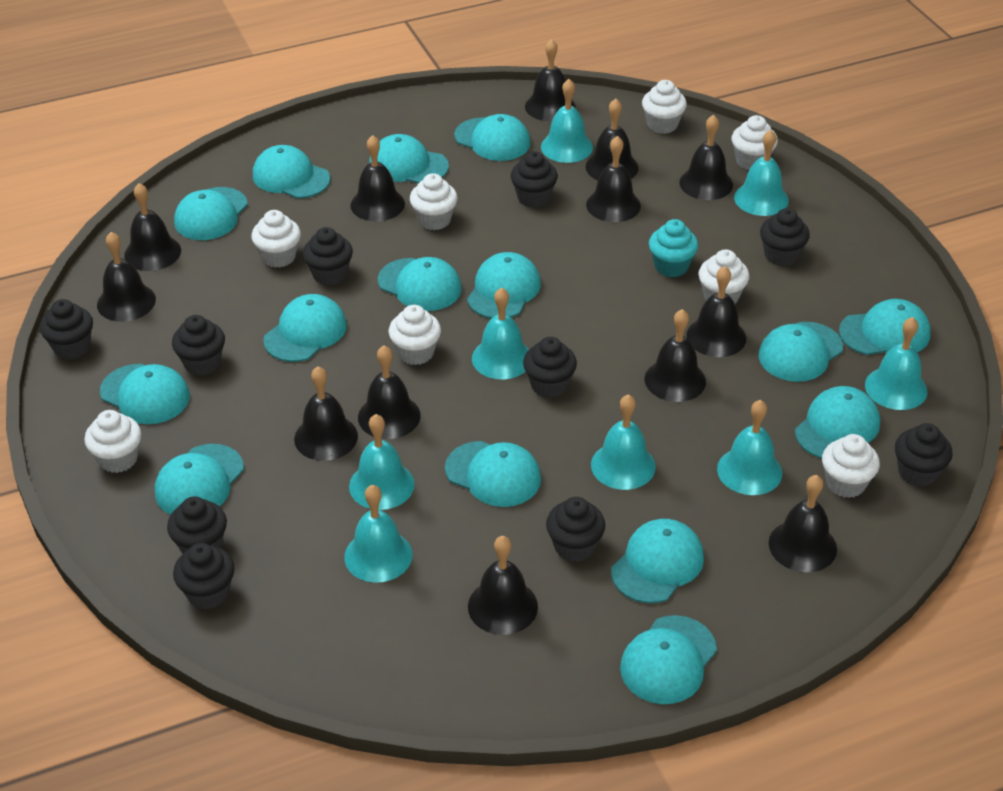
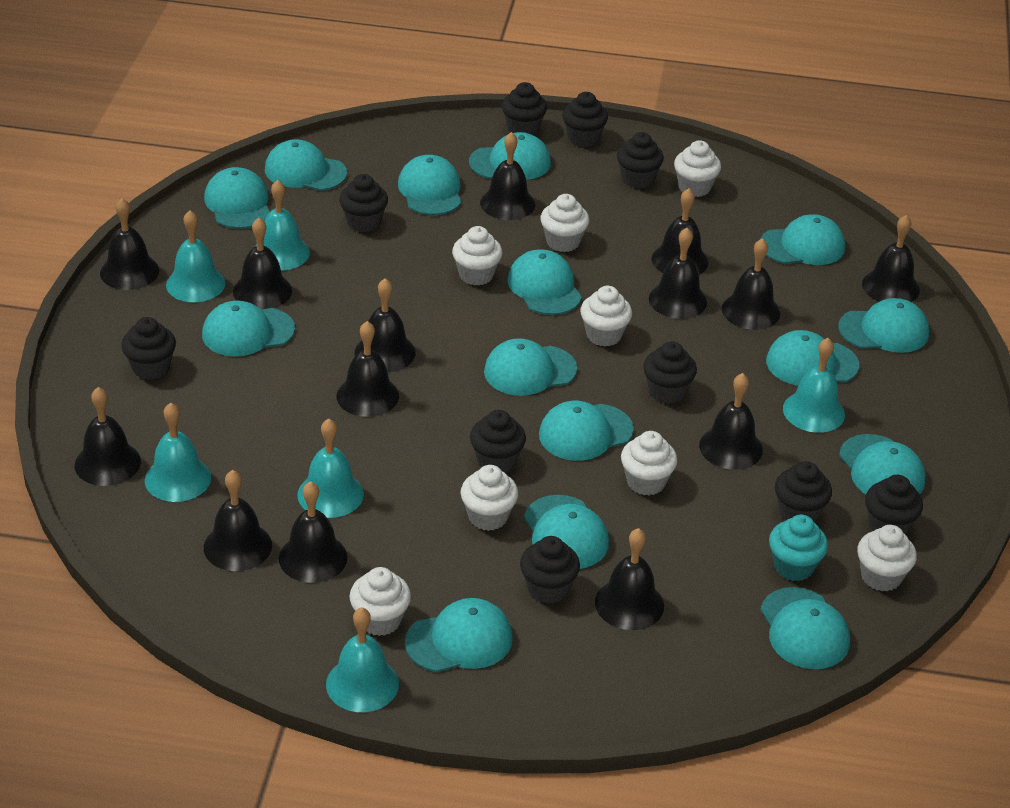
black bell: [97,232,156,322] [124,183,181,271] [294,366,358,461] [350,135,405,221] [358,345,421,439] [468,536,538,635] [525,39,576,121] [586,99,639,180] [586,136,641,222] [645,309,706,402] [679,114,733,200] [686,266,746,357] [769,475,837,572] = 13 -> [75,387,141,486] [100,198,159,290] [204,470,272,571] [233,217,292,310] [279,481,347,583] [336,321,399,417] [355,278,416,372] [480,132,535,220] [595,528,664,630] [649,228,707,319] [652,188,708,275] [699,373,763,469] [722,238,781,330] [862,215,920,302] = 14
turquoise bell: [344,485,413,583] [349,414,415,510] [472,288,529,379] [541,79,593,163] [591,394,656,490] [717,400,782,495] [734,130,789,216] [865,317,928,410] = 8 -> [145,403,211,502] [166,210,225,302] [255,180,310,270] [297,419,364,518] [326,607,399,712] [783,338,845,433] = 6

